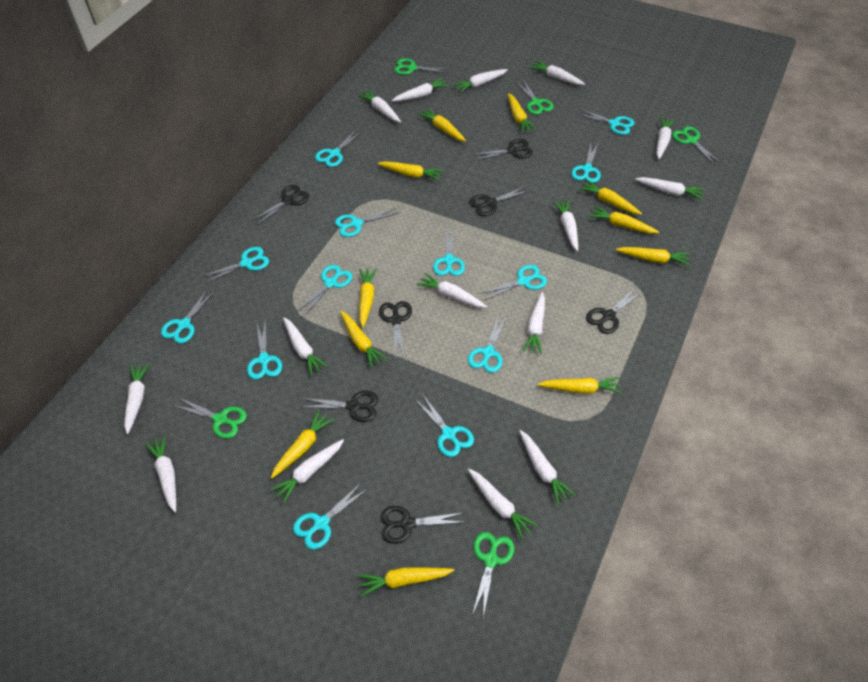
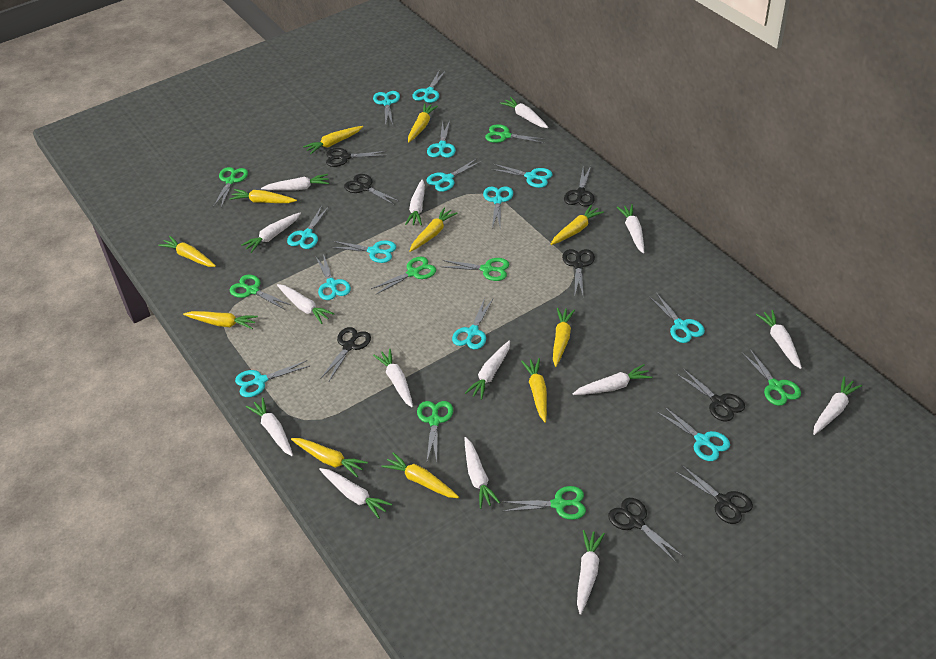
black scissors: [252,185,309,225] [302,391,378,422] [379,301,412,357] [381,506,465,544] [469,186,530,216] [472,139,533,160] [586,287,643,334] = 7 -> [320,327,371,381] [326,148,387,167] [344,174,400,205] [562,249,595,295] [564,166,595,207] [608,498,684,562] [676,369,745,422] [676,465,753,524] = 8
green scissors: [173,397,247,439] [394,58,449,75] [472,532,514,617] [516,80,554,115] [672,126,721,165] = 5 -> [213,167,248,208] [230,274,290,310] [371,257,436,295] [417,401,453,462] [442,258,510,281] [485,124,544,143] [502,486,586,520] [741,348,801,406] = 8

